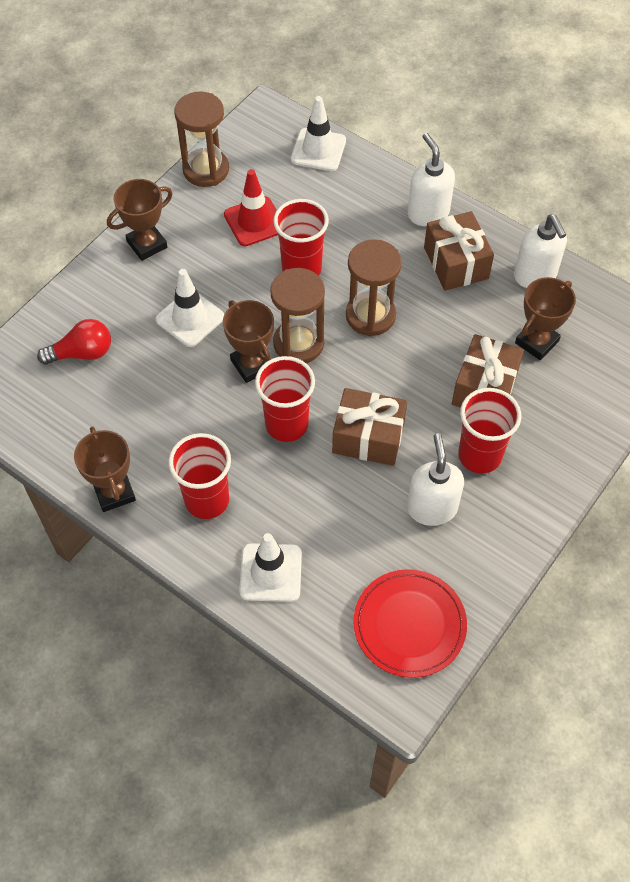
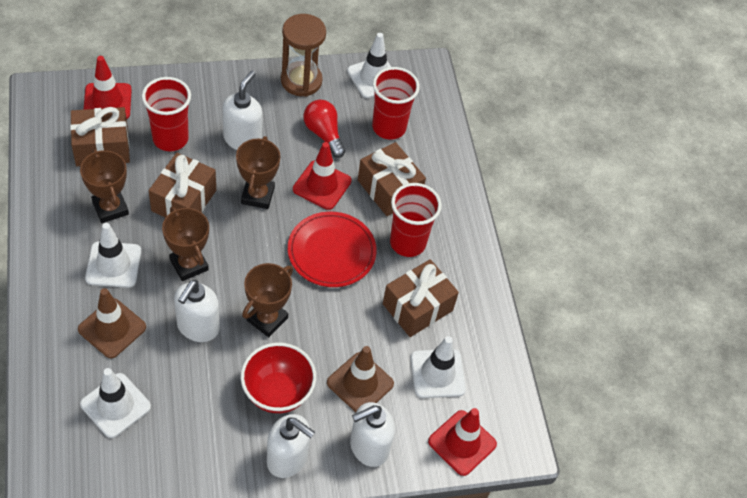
brown gift: [332,388,407,466] [424,211,494,291] [452,334,524,408] = 3 -> [70,107,130,166] [149,153,216,218] [358,142,426,216] [383,259,459,337] = 4
brown hourglass: [174,92,229,187] [270,268,325,363] [346,239,402,336] = 3 -> [281,14,326,97] = 1
brown traffic cone: none = 0 -> [78,288,146,358] [327,346,394,412] = 2
red bowl: none = 0 -> [241,343,316,413] = 1
red cup: [169,433,231,519] [255,356,315,442] [273,199,329,276] [458,388,521,474] = 4 -> [142,77,191,151] [372,67,420,140] [390,183,442,257] = 3
red traffic cone: [224,169,278,246] = 1 -> [83,56,132,119] [293,142,352,210] [428,408,497,476] = 3
white soap dispenser: [407,433,464,526] [408,133,455,226] [514,215,567,288] = 3 -> [174,280,220,342] [222,71,262,150] [267,414,315,478] [350,402,395,467] = 4
white traffic cone: [156,269,224,347] [239,533,302,602] [291,96,346,171] = 3 -> [80,368,151,438] [85,223,141,288] [347,33,391,98] [411,336,466,398] = 4

